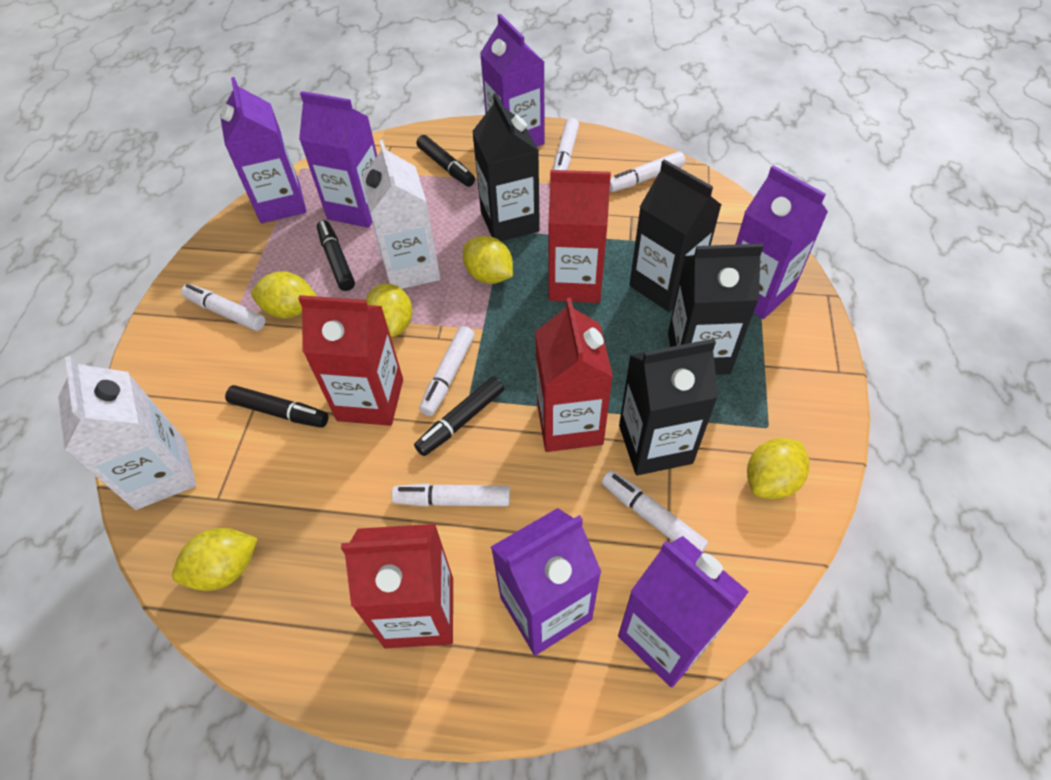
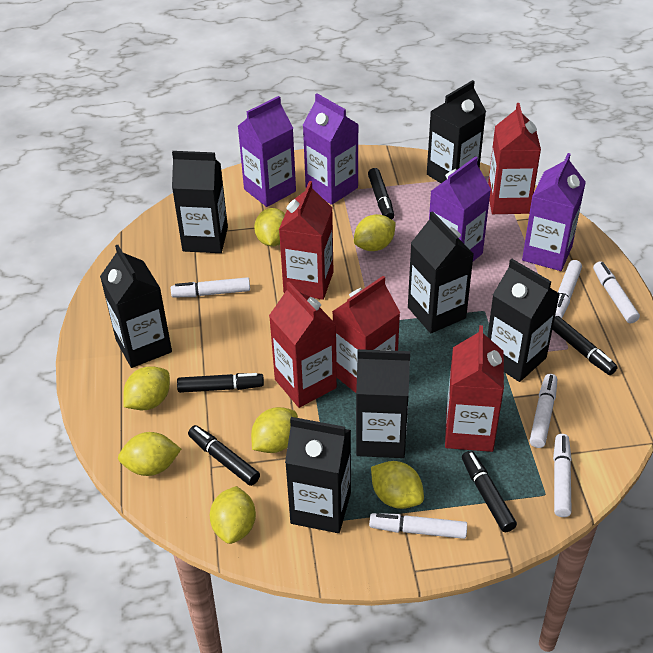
black carton: [472,93,540,241] [619,339,718,475] [629,159,721,312] [668,243,764,375] = 4 -> [100,245,172,368] [172,151,228,253] [285,417,351,533] [356,349,410,458] [408,211,474,333] [427,80,486,183] [487,259,560,382] = 7
black marker: [225,385,328,428] [317,220,355,291] [414,376,504,456] [416,135,475,187] = 4 -> [177,373,264,393] [188,425,260,486] [368,168,394,219] [462,451,517,532] [552,316,617,375] = 5
purple carton: [220,77,306,223] [299,91,377,228] [480,14,545,147] [491,508,601,655] [618,536,749,688] [735,165,828,319] = 6 -> [238,96,296,207] [303,93,359,205] [429,156,491,261] [522,153,586,271] = 4
red carton: [298,295,403,426] [341,524,453,648] [535,298,613,452] [548,170,611,303] = 4 -> [269,282,337,408] [279,181,333,300] [332,276,400,393] [445,325,504,452] [488,103,541,214] = 5
white carton: [58,356,196,510] [361,140,441,289] = 2 -> none = 0
yellow lemon: [172,528,258,591] [251,271,317,318] [366,283,413,337] [463,236,513,284] [747,438,810,499] = 5 -> [118,432,181,476] [123,366,170,410] [210,486,256,544] [251,407,298,453] [254,208,285,247] [354,214,396,251] [371,461,424,509] = 7

